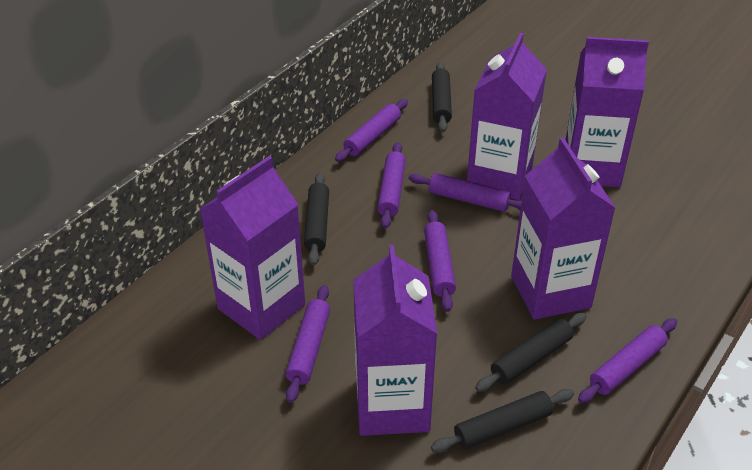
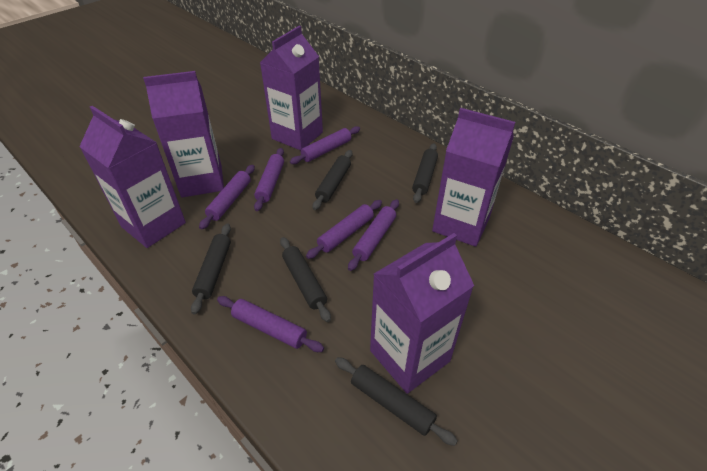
black rolling pin: [304,172,329,266] [431,389,574,453] [432,62,452,132] [475,313,587,392] = 4 -> [191,223,231,315] [280,237,331,322] [312,150,353,210] [335,357,457,446] [412,143,438,203] = 5

